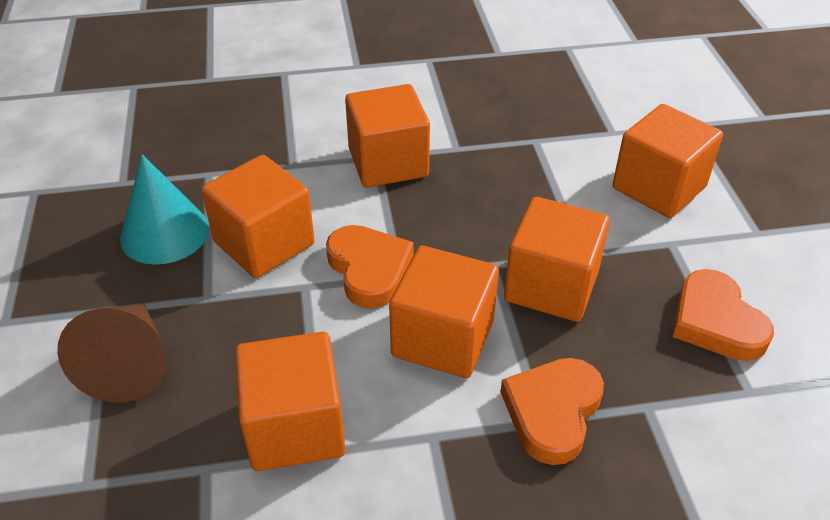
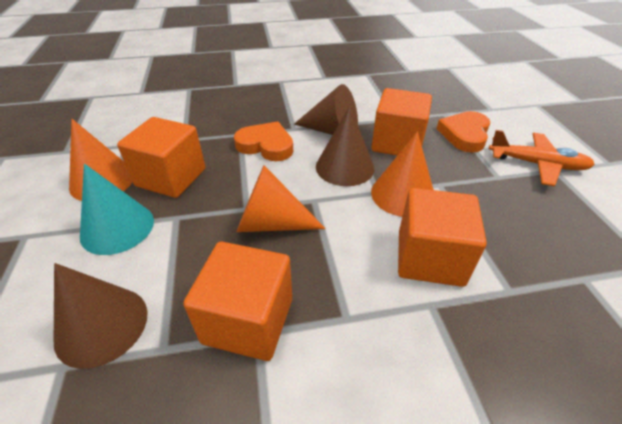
brown cone: [57,304,167,403] = 1 -> [54,263,147,369] [294,84,358,135] [316,106,374,186] = 3
orange cone: none = 0 -> [69,119,133,201] [237,165,326,232] [371,132,434,217] = 3
orange cube: [201,155,315,278] [235,332,345,471] [345,84,430,187] [389,245,499,378] [504,197,610,322] [613,104,723,218] = 6 -> [117,117,205,198] [183,242,292,361] [371,88,432,156] [398,188,487,287] = 4
orange heart: [326,225,413,309] [501,358,604,465] [673,269,774,361] = 3 -> [234,121,293,161] [437,111,490,153] = 2
orange plane: none = 0 -> [489,130,595,186] = 1

